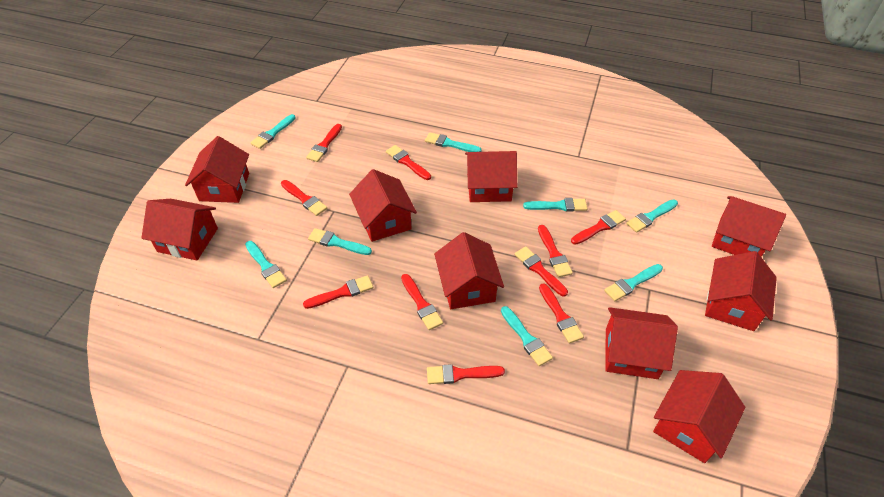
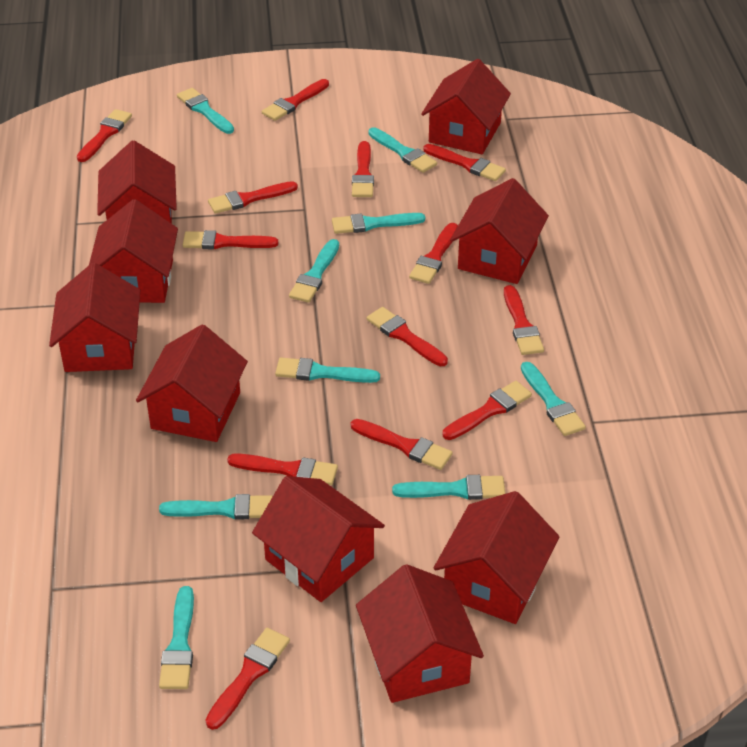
red brush: [281,180,327,216] [303,275,374,309] [306,124,342,162] [386,145,431,180] [401,274,443,330] [427,364,505,384] [514,246,568,297] [538,225,573,277] [539,283,584,343] [571,210,626,245] = 10 -> [77,109,132,162] [183,230,278,249] [206,628,290,730] [208,181,298,214] [227,453,338,485] [262,79,329,121] [351,419,453,470] [352,141,374,197] [367,307,448,366] [409,223,458,284] [423,144,506,181] [443,381,532,440] [504,285,544,355] = 13
turquoise brush: [245,241,287,288] [250,114,296,149] [308,228,372,255] [425,132,482,152] [501,306,553,366] [523,198,587,211] [604,264,663,301] [626,199,678,233] = 8 -> [159,494,273,519] [159,586,194,689] [177,88,234,134] [275,358,380,383] [289,239,339,303] [332,213,425,234] [368,127,437,173] [392,475,506,500] [521,362,586,436] = 9

